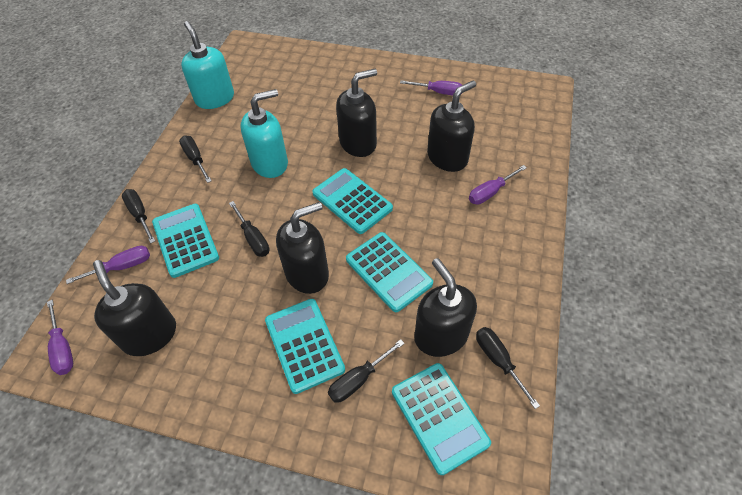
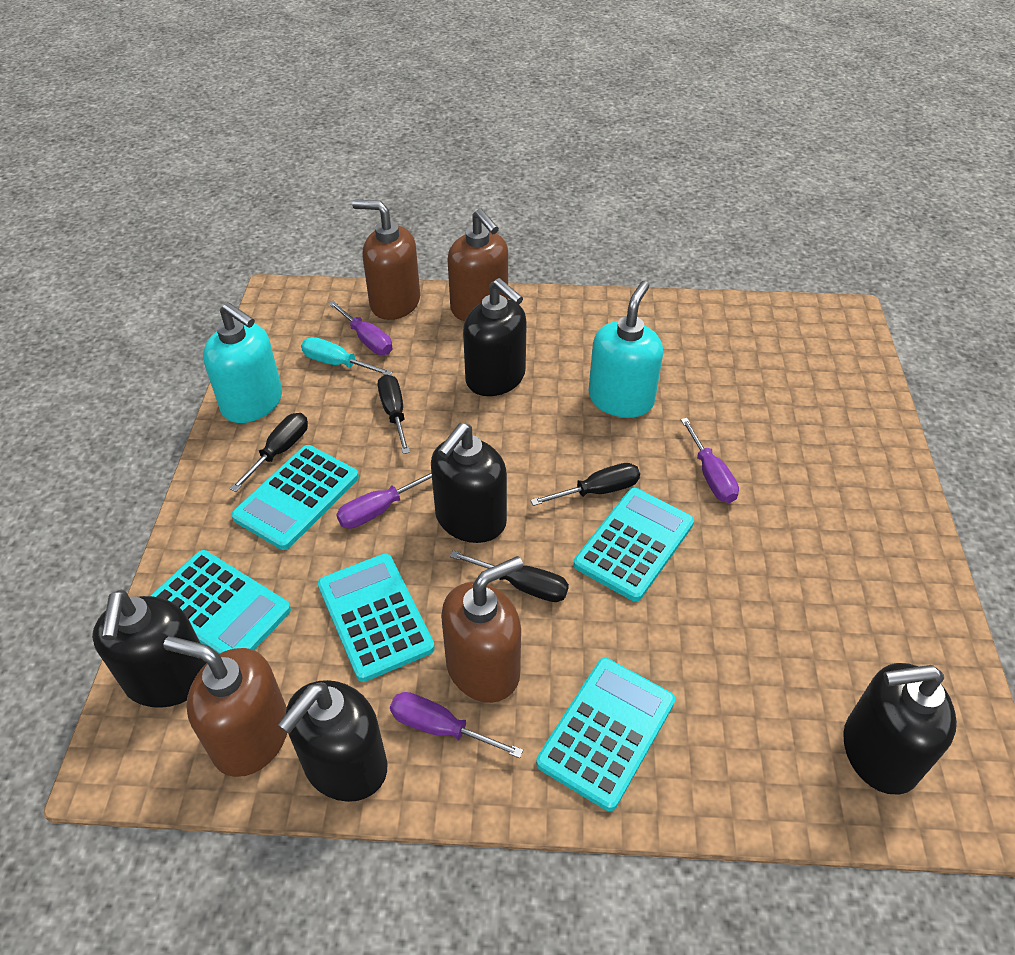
black screwdriver: [122,189,155,243] [179,135,212,183] [229,201,270,257] [328,339,405,403] [476,327,540,409] = 5 -> [230,413,308,492] [378,374,410,454] [450,550,569,602] [530,463,640,506] = 4
brown soap dispenser: none = 0 -> [164,636,287,777] [352,199,420,320] [441,556,523,703] [447,209,508,321] = 4
turquoise screwdriver: none = 0 -> [301,337,393,375] = 1

